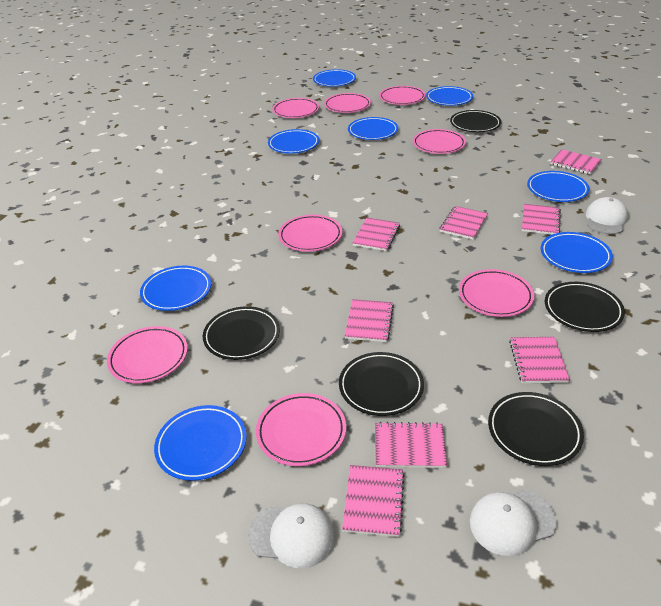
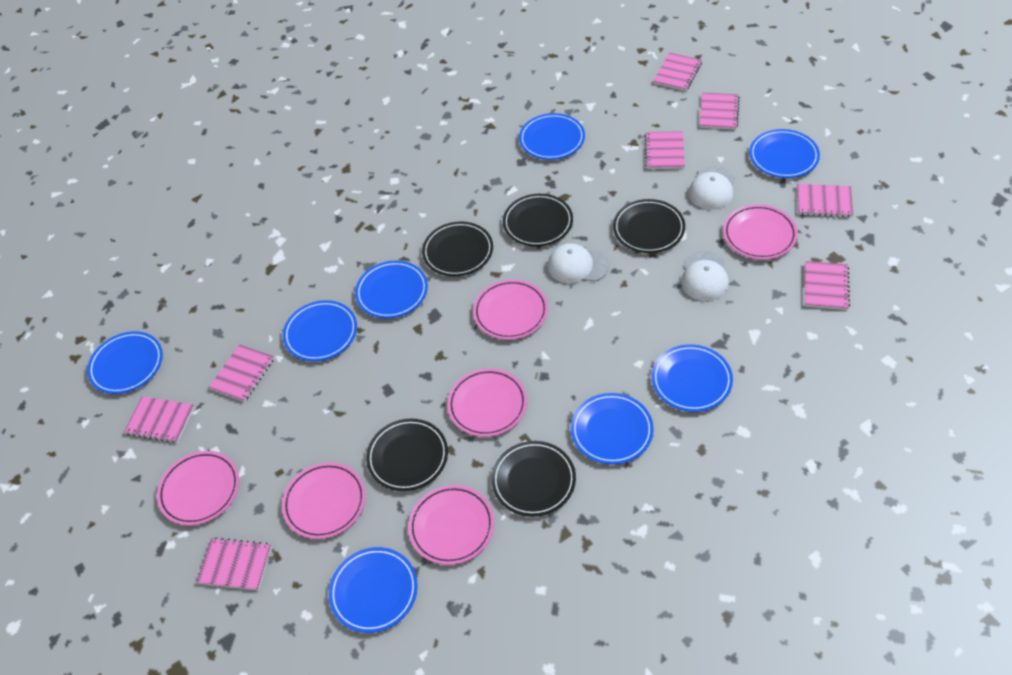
pink plate: [107,326,188,383] [256,393,346,466] [272,98,319,118] [278,215,342,252] [324,93,371,113] [379,86,426,105] [413,129,466,154] [459,269,534,317] = 8 -> [157,451,239,525] [282,462,366,539] [408,485,494,565] [447,368,527,437] [473,279,548,340] [723,204,798,260] = 6

